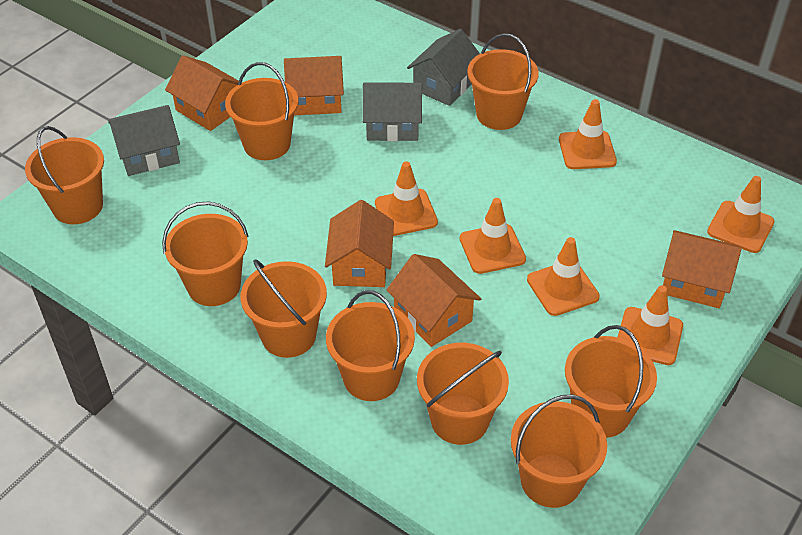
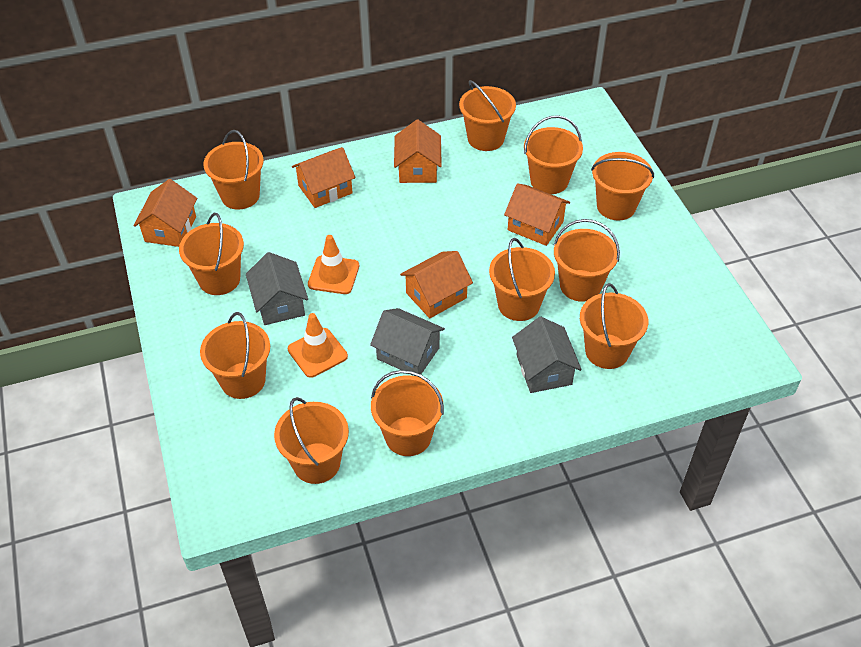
orange bucket: [25,126,104,224] [162,201,249,306] [225,62,299,160] [240,260,327,358] [326,290,415,401] [417,343,509,445] [467,33,539,130] [511,395,607,508] [565,325,657,438] = 9 -> [179,213,244,295] [200,312,270,399] [203,130,264,209] [274,397,349,484] [371,370,444,456] [459,80,516,151] [489,238,555,321] [524,115,583,194] [554,219,620,302] [580,283,648,369] [591,152,654,221] = 11
orange traffic cone: [375,161,438,236] [460,198,526,274] [527,237,600,316] [559,99,617,169] [618,285,683,365] [707,176,774,253] = 6 -> [288,313,348,378] [308,235,359,294] = 2

